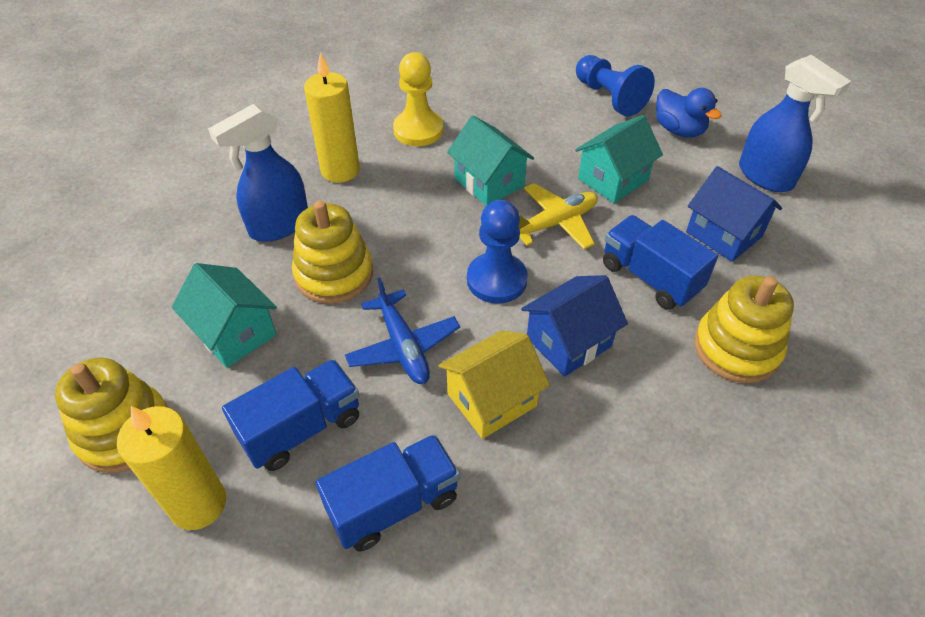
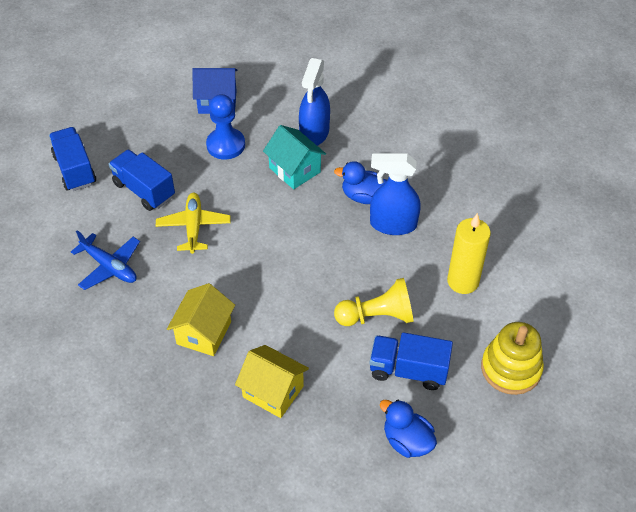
blue duck: [656,88,722,138] = 1 -> [334,161,387,204] [380,400,437,458] = 2
blue house: [521,275,628,377] [686,166,782,262] = 2 -> [192,68,238,114] = 1
blue pawn: [467,200,528,303] [576,55,655,117] = 2 -> [206,94,245,160] = 1
turquoise house: [172,263,277,368] [447,116,534,206] [575,115,663,203] = 3 -> [263,125,326,189] = 1
yellow candle: [117,406,226,530] [304,53,360,183] = 2 -> [447,213,491,294] = 1
yellow house: [438,330,550,439] = 1 -> [167,283,235,356] [235,345,309,418] = 2
yellow stacking toy: [55,358,168,473] [292,200,373,304] [694,276,794,383] = 3 -> [481,322,544,395] = 1

